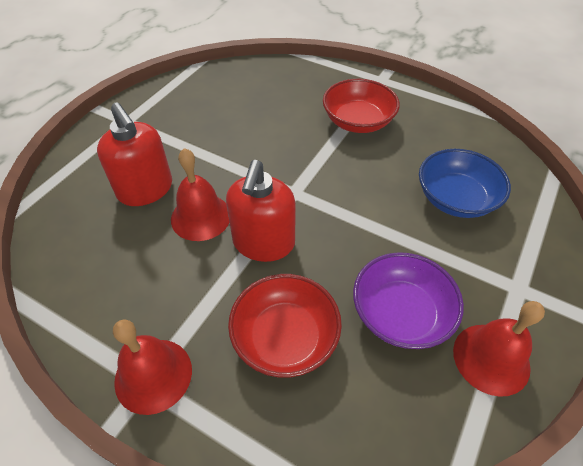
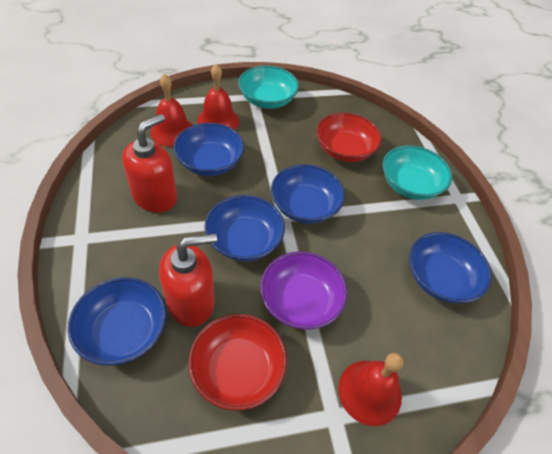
blue bowl: [419,149,511,218] = 1 -> [68,277,167,366] [174,123,244,176] [204,195,285,262] [271,164,345,224] [409,232,492,303] = 5
turquoise bowl: none = 0 -> [238,65,299,109] [383,145,452,200] = 2

